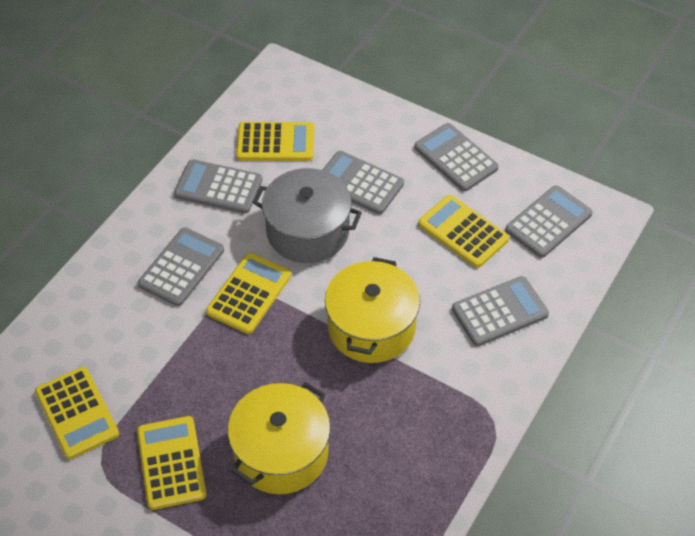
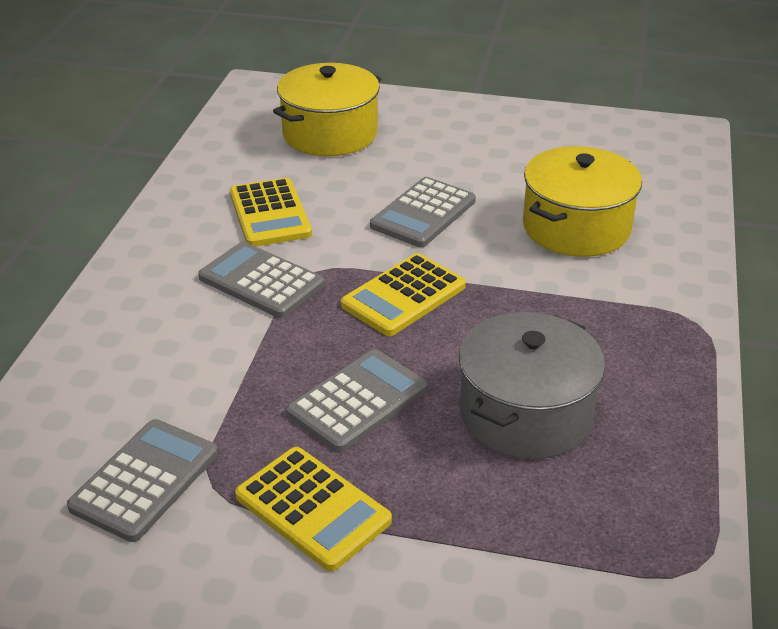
grey calculator: [138,227,224,306] [174,159,262,214] [323,151,404,214] [414,123,499,191] [452,276,549,346] [505,185,593,258] = 6 -> [67,419,218,542] [198,242,325,318] [286,349,428,452] [370,177,476,247] = 4
yellow calculator: [35,367,119,459] [137,416,207,510] [206,253,291,334] [236,122,314,161] [418,195,509,268] = 5 -> [230,178,312,246] [235,447,392,571] [341,253,466,336] = 3

